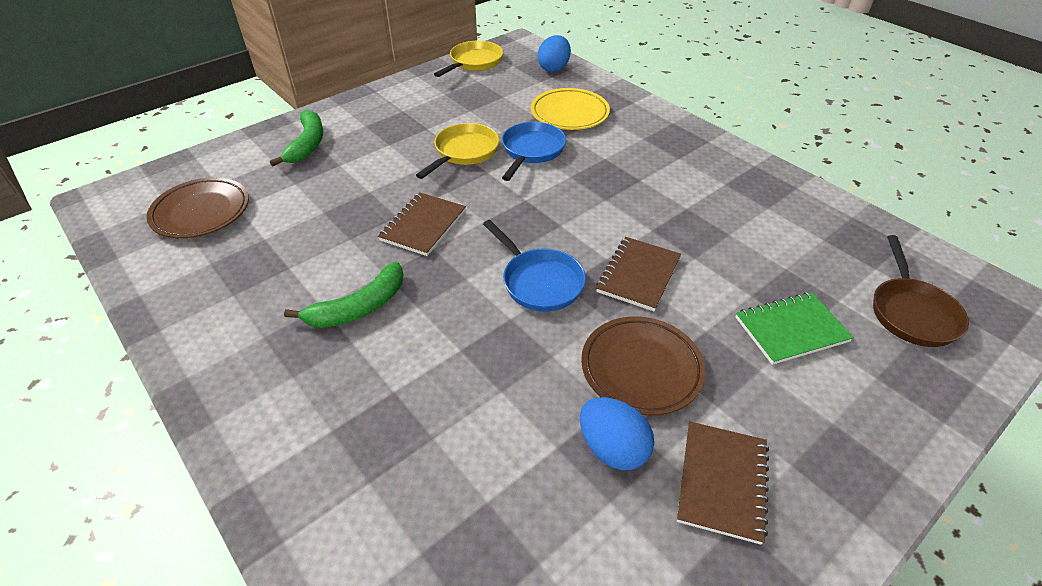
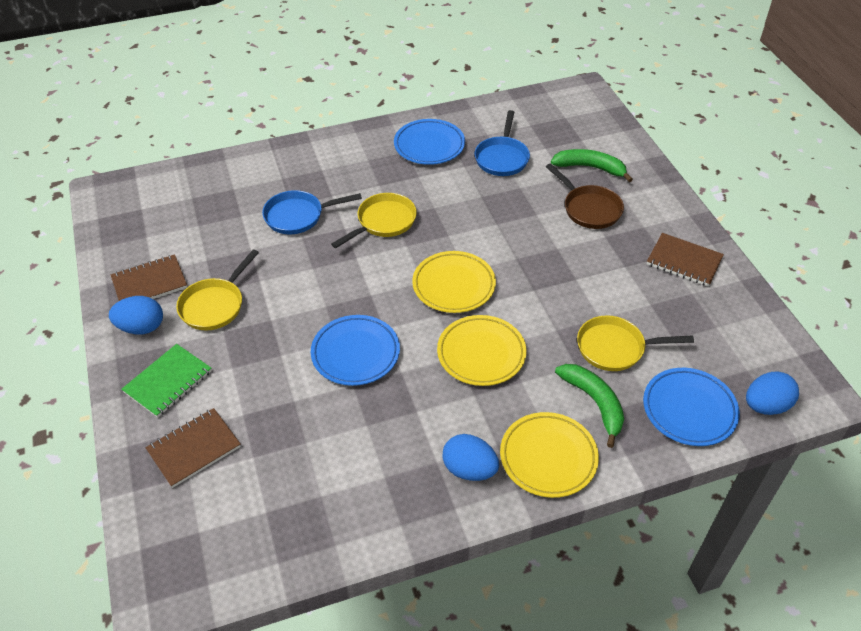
blue egg: [537,35,571,72] [580,397,654,470] = 2 -> [109,296,163,334] [443,434,499,481] [746,371,799,415] = 3
blue plate: none = 0 -> [311,315,400,386] [394,119,465,165] [643,368,740,446] = 3
brown plate: [146,177,249,238] [581,316,705,416] = 2 -> none = 0
yellow pan: [416,123,499,179] [434,41,503,77] = 2 -> [176,249,259,330] [331,193,417,248] [577,315,694,371] = 3
yellow plate: [531,88,610,130] = 1 -> [412,251,496,313] [437,315,526,386] [500,412,599,498] = 3

